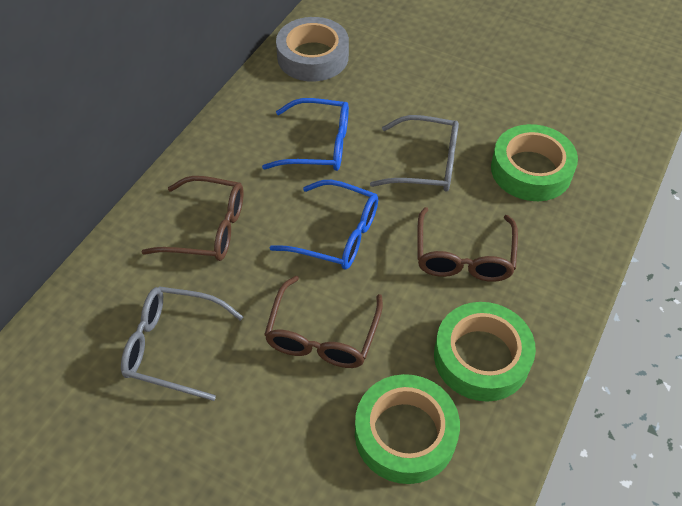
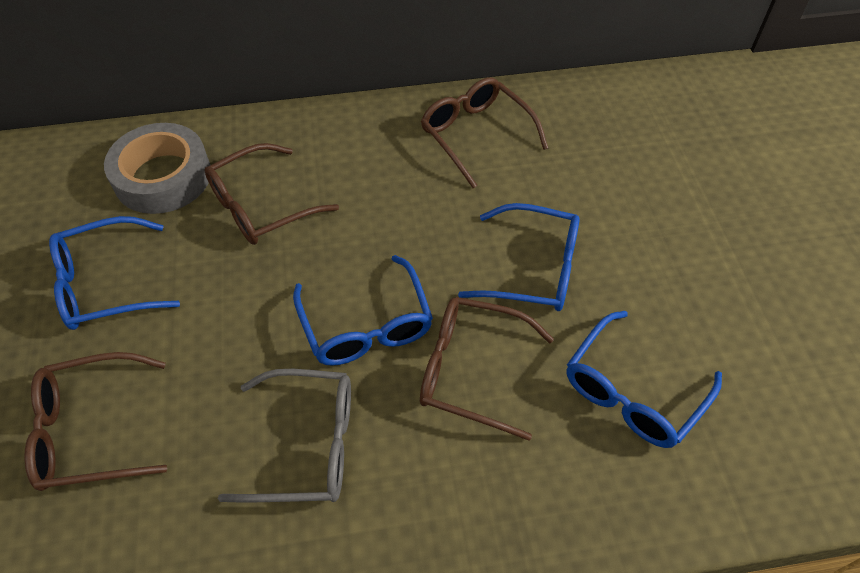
blue glasses: [262,98,349,171] [269,180,378,270] = 2 -> [49,216,180,330] [293,255,433,366] [458,203,580,311] [567,311,722,448] = 4
brown glasses: [141,176,244,261] [264,276,383,368] [417,207,518,282] = 3 -> [24,352,167,491] [205,143,339,245] [420,297,554,441] [421,77,548,188] = 4
green tape: [355,374,460,484] [434,302,536,402] [491,124,578,201] = 3 -> none = 0
grey glasses: [121,286,243,401] [370,115,459,192] = 2 -> [218,369,351,502] = 1

